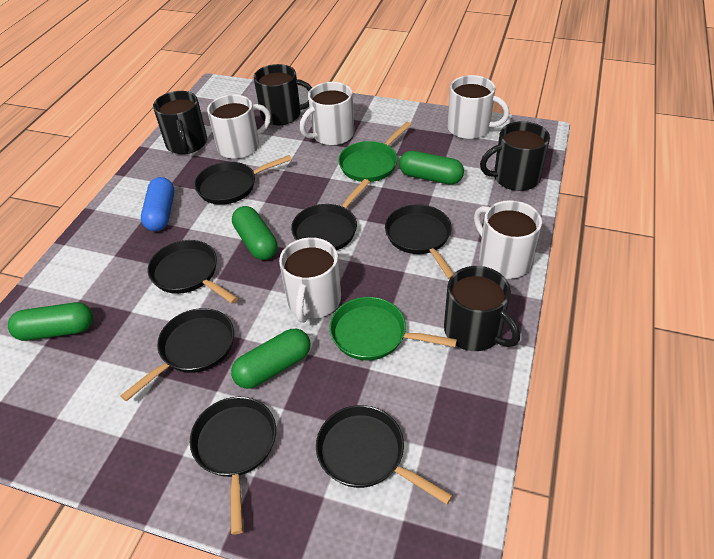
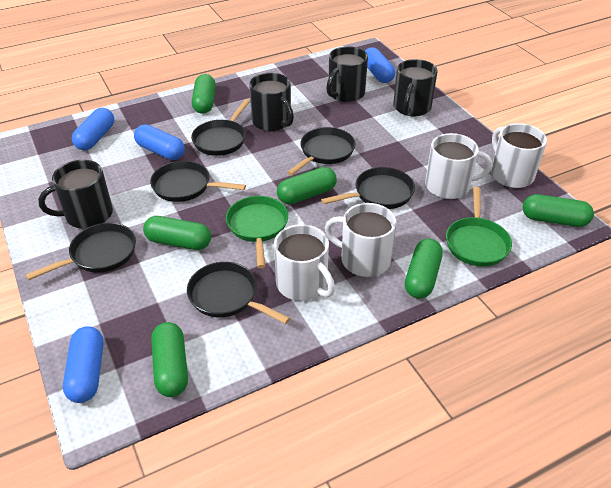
black pan: [120,308,234,401] [148,240,238,304] [190,397,276,535] [194,155,292,205] [291,179,370,251] [316,405,453,504] [385,204,454,279] = 7 -> [26,223,136,280] [150,161,246,202] [187,262,290,324] [191,99,250,156] [287,127,356,175] [321,167,415,209] = 6
blue capsule: [141,177,174,231] = 1 -> [63,326,103,403] [72,108,114,150] [134,124,185,160] [365,48,395,83] = 4
green capsule: [8,302,93,341] [231,329,311,389] [232,206,278,260] [399,151,464,185] = 4 -> [143,216,211,250] [151,322,188,397] [192,74,216,114] [277,167,337,204] [405,239,443,299] [523,194,594,227] = 6
white mug: [207,95,271,159] [279,237,341,323] [300,82,354,146] [448,75,510,139] [474,200,542,279] = 5 -> [274,224,335,301] [325,203,396,277] [425,133,492,199] [491,123,547,188] = 4

